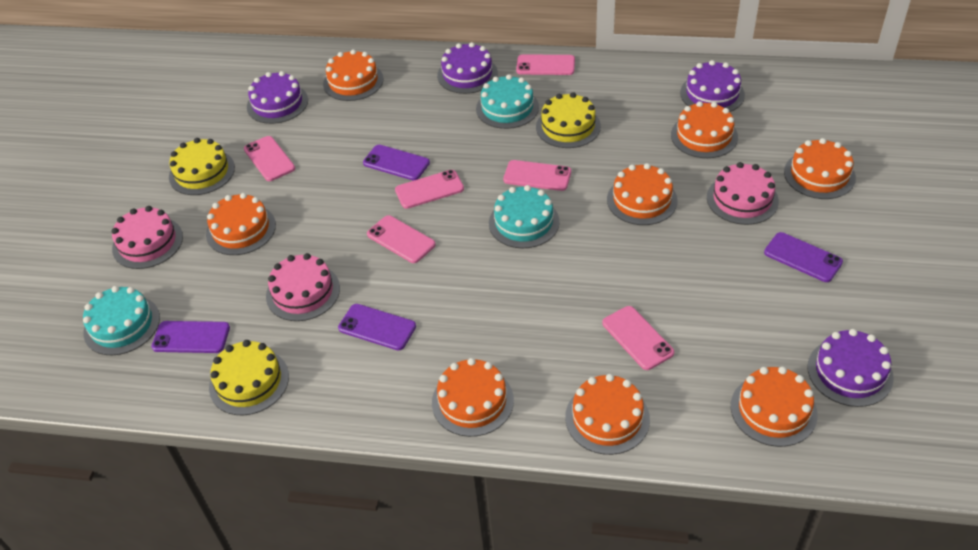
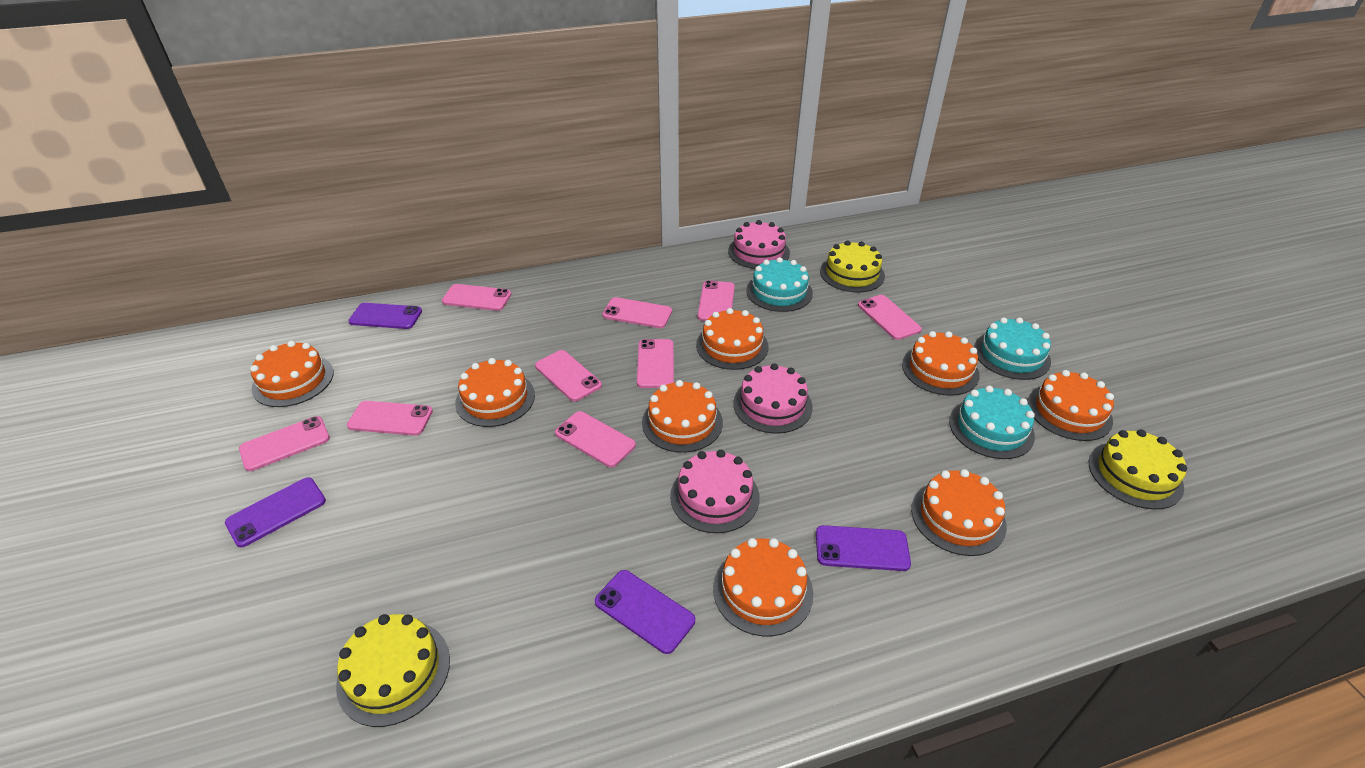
pink phone: [244,136,295,181] [367,215,436,263] [395,170,464,209] [503,160,571,191] [516,54,575,75] [602,306,674,370] = 6 -> [239,416,330,471] [347,401,433,436] [442,284,511,311] [535,350,602,401] [555,411,636,467] [602,297,672,328] [637,339,674,388] [698,280,735,321] [858,295,922,340] = 9
purple cake: [247,71,308,124] [437,42,498,94] [680,60,745,112] [807,329,894,407] = 4 -> none = 0

